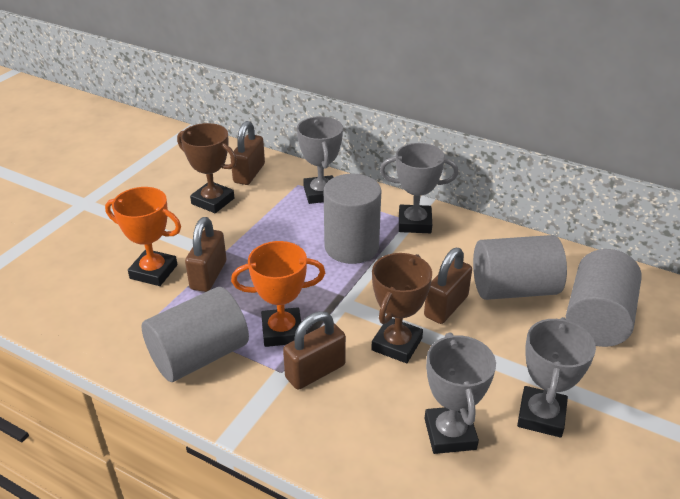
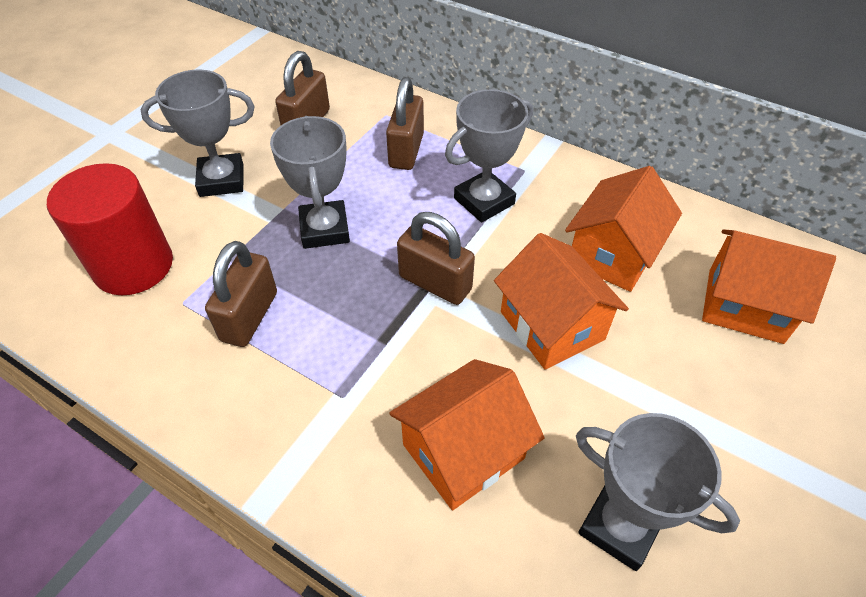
brown trophy: [177,123,237,213] [371,253,432,363] = 2 -> none = 0
grey cylinder: [141,287,249,382] [324,174,381,264] [473,235,567,300] [566,249,642,347] = 4 -> none = 0
orange house: none = 0 -> [390,359,545,510] [494,233,629,369] [565,166,682,292] [702,229,836,344] = 4
orange trophy: [105,187,181,286] [231,241,325,347] = 2 -> none = 0
red cylinder: none = 0 -> [47,163,173,295] = 1

